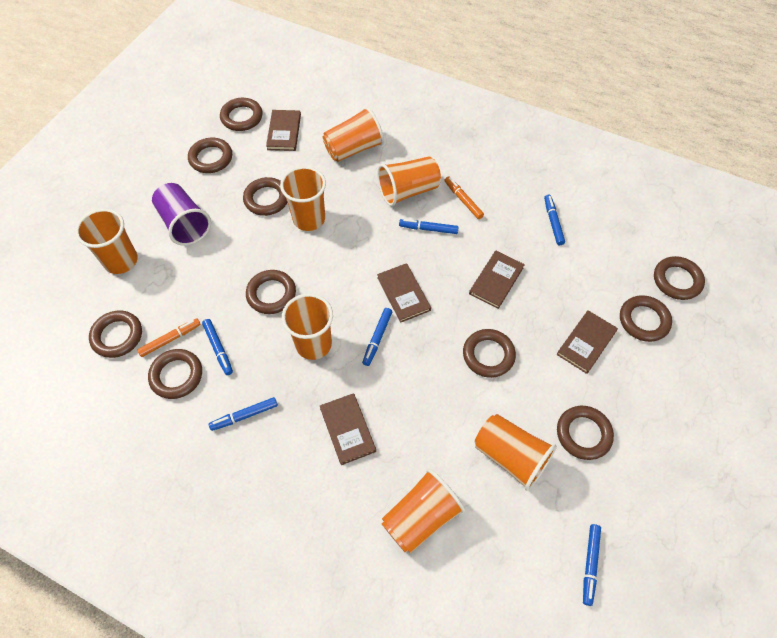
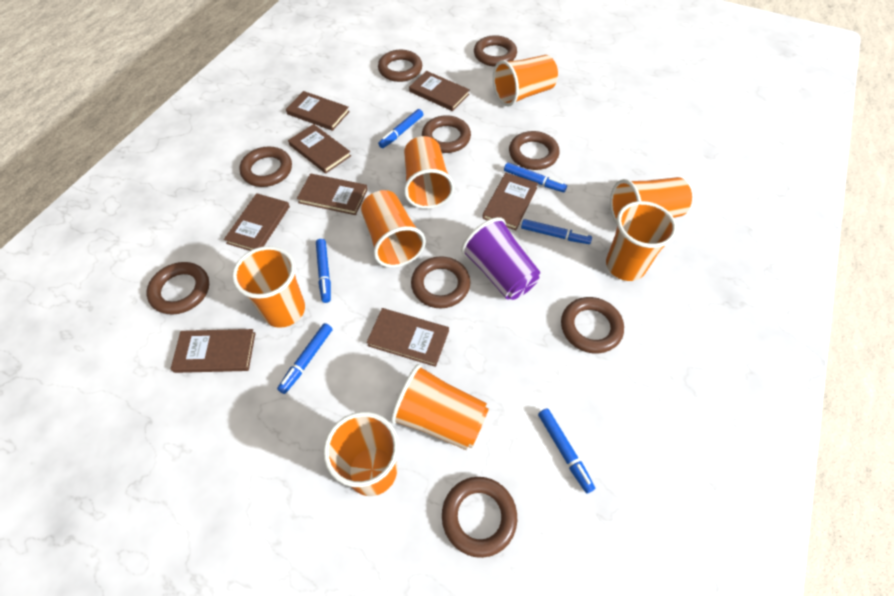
brown book: [266,110,301,151] [320,393,376,465] [377,263,431,323] [469,251,525,309] [556,310,618,374] = 5 -> [171,329,256,373] [224,193,290,251] [286,91,350,131] [288,124,351,174] [297,173,368,215] [366,308,449,367] [409,71,470,111] [482,173,538,230] = 8
brown ring: [89,310,142,358] [148,349,202,399] [188,138,232,173] [220,98,262,131] [243,177,288,216] [246,270,296,314] [463,329,516,378] [557,406,614,460] [620,295,672,342] [654,256,705,300] = 10 -> [146,262,209,315] [239,146,292,187] [378,50,422,82] [411,256,470,308] [422,115,471,153] [442,477,517,558] [474,35,517,67] [509,131,559,170] [561,297,624,354] = 9
orange cup: [75,209,138,274] [280,166,326,231] [282,293,333,360] [323,107,384,162] [377,157,441,206] [382,469,465,553] [474,414,557,491] = 7 -> [232,246,305,328] [323,412,399,496] [361,190,426,268] [390,364,489,450] [404,136,454,209] [493,55,558,106] [606,201,677,281] [610,177,692,225] = 8
orange marker: [137,318,201,357] [444,176,484,219] = 2 -> none = 0

